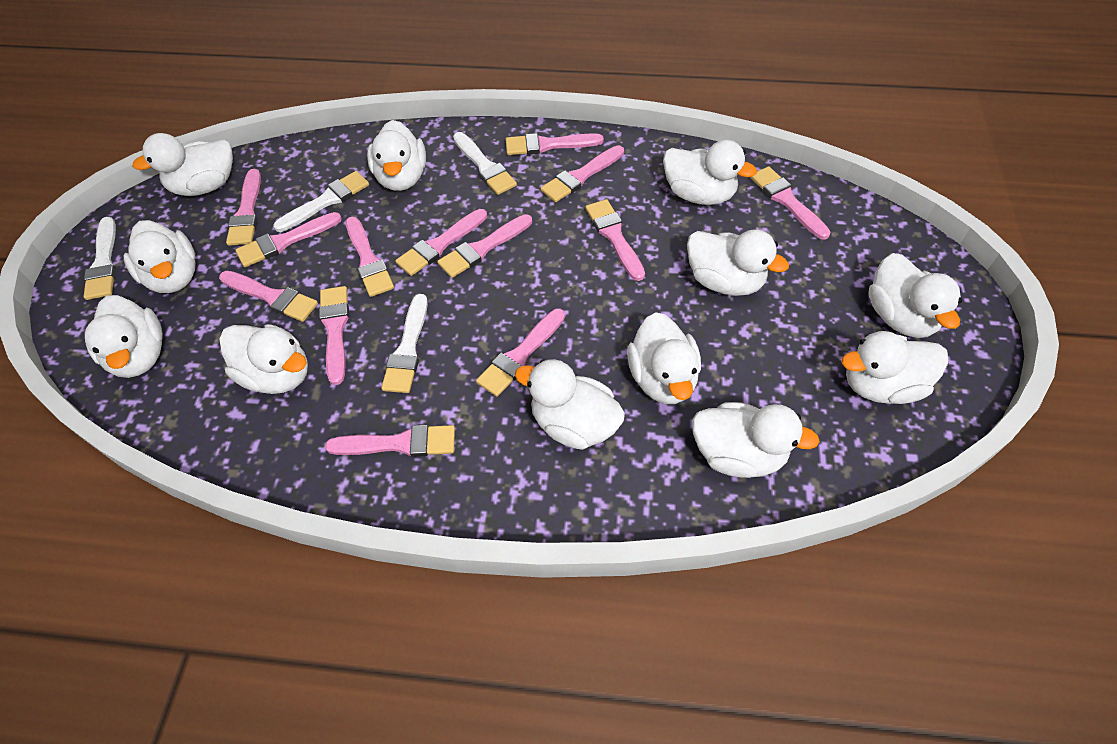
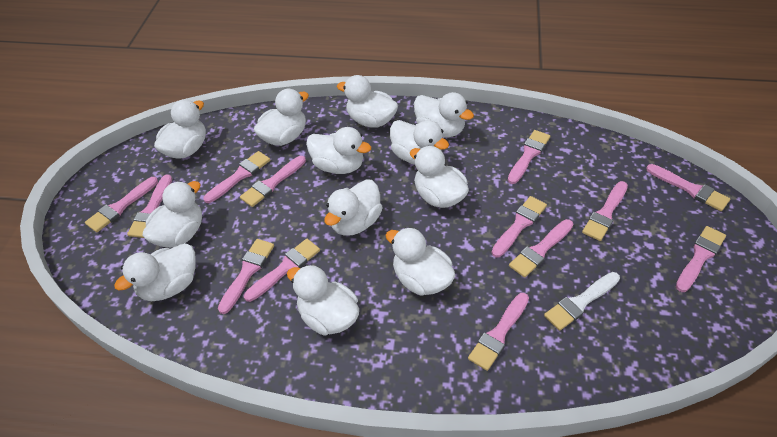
white brush: [84,217,116,300] [273,171,369,232] [381,294,428,393] [453,132,517,195] = 4 -> [544,272,620,331] = 1

